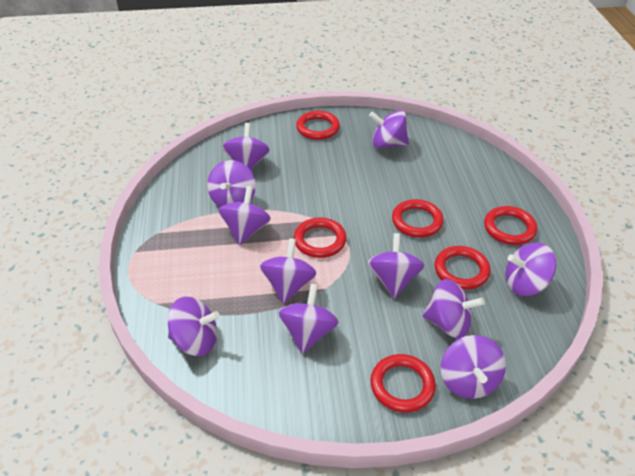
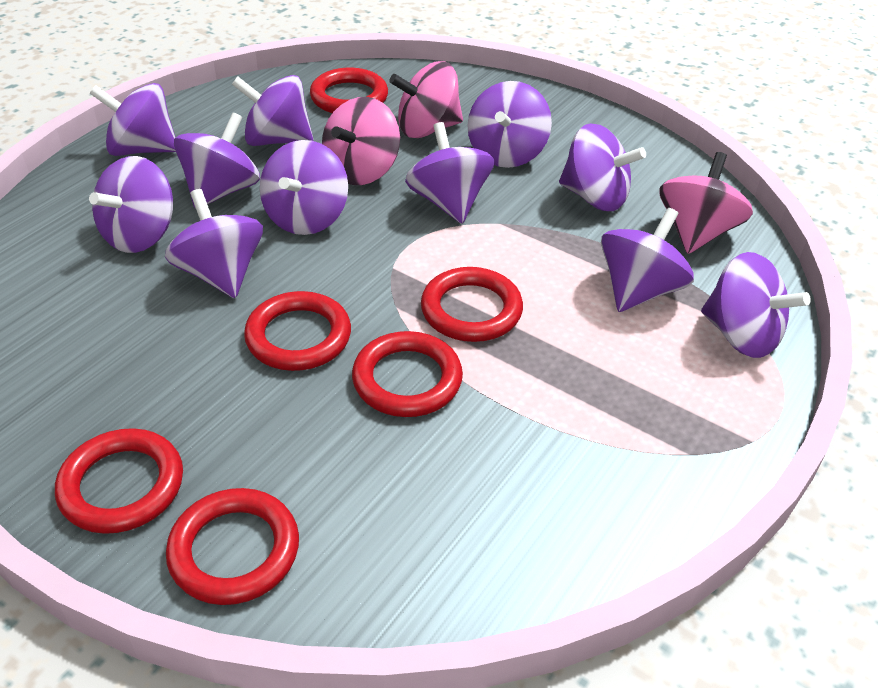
pink spinning top: none = 0 -> [322,97,400,185] [389,61,463,138] [659,152,753,254] = 3

